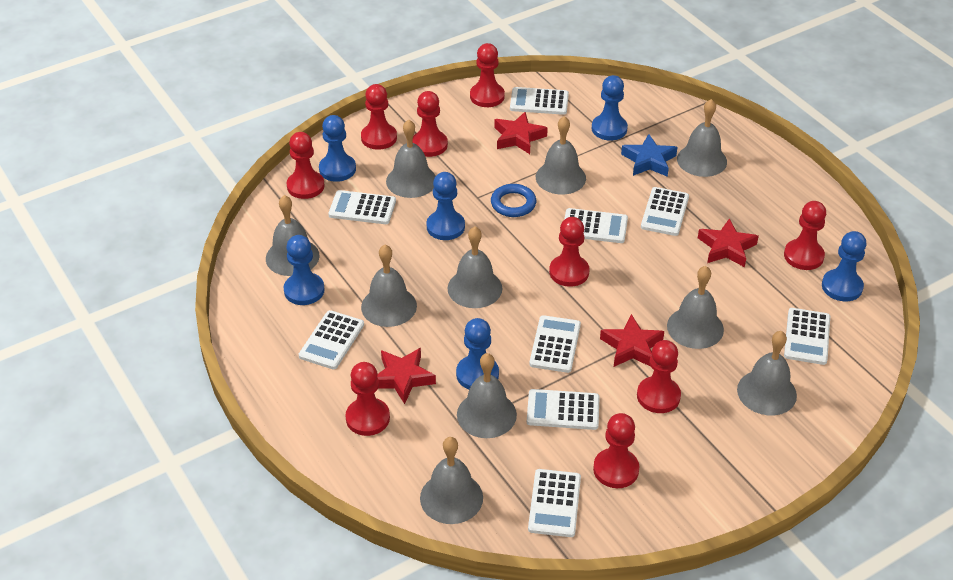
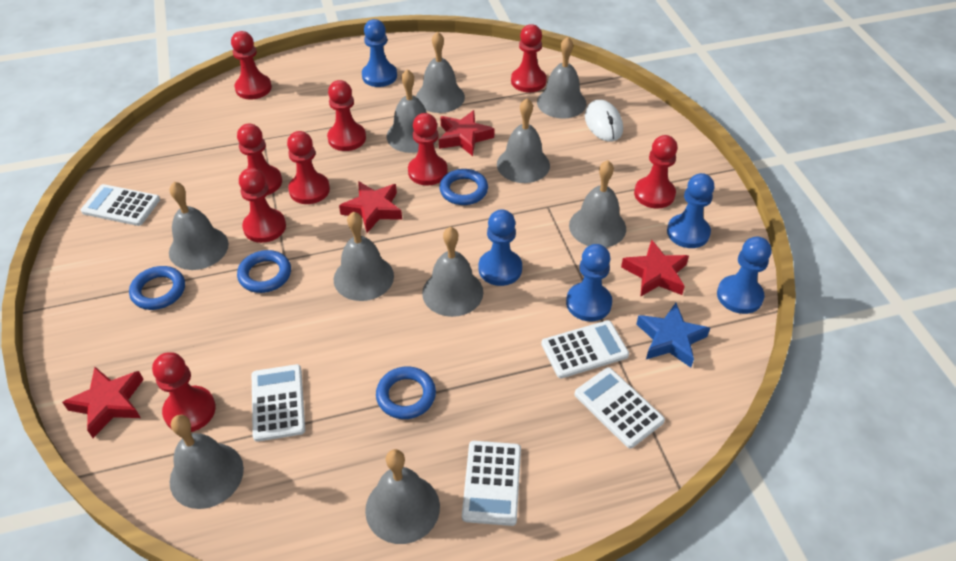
blue pawn: [284,235,325,305] [319,115,356,182] [426,172,465,240] [456,318,499,389] [592,75,628,141] [822,231,867,301] = 6 -> [362,19,397,87] [478,209,522,286] [566,244,612,321] [667,173,714,248] [717,236,771,314] = 5
blue ring: [491,184,536,217] = 1 -> [129,266,185,310] [237,250,291,293] [376,367,436,419] [440,169,488,205] = 4
white calculator: [299,310,364,369] [328,190,396,224] [510,87,569,115] [527,389,600,430] [528,469,581,537] [529,315,581,373] [564,208,628,243] [641,187,689,236] [784,308,830,365] = 9 -> [81,184,160,226] [252,364,305,442] [462,441,521,526] [541,320,629,378] [574,367,665,448] = 5
white mouse: none = 0 -> [585,100,623,142] = 1

